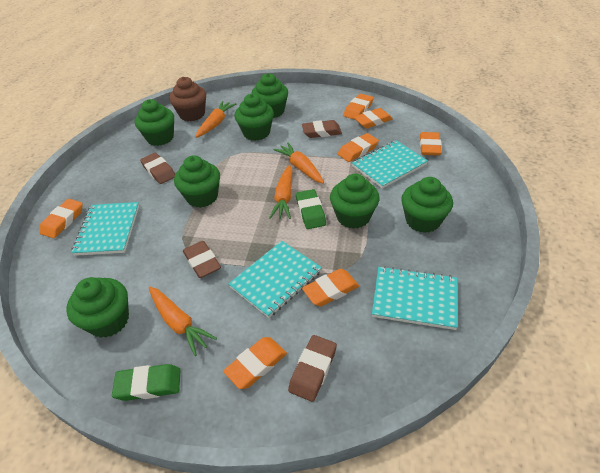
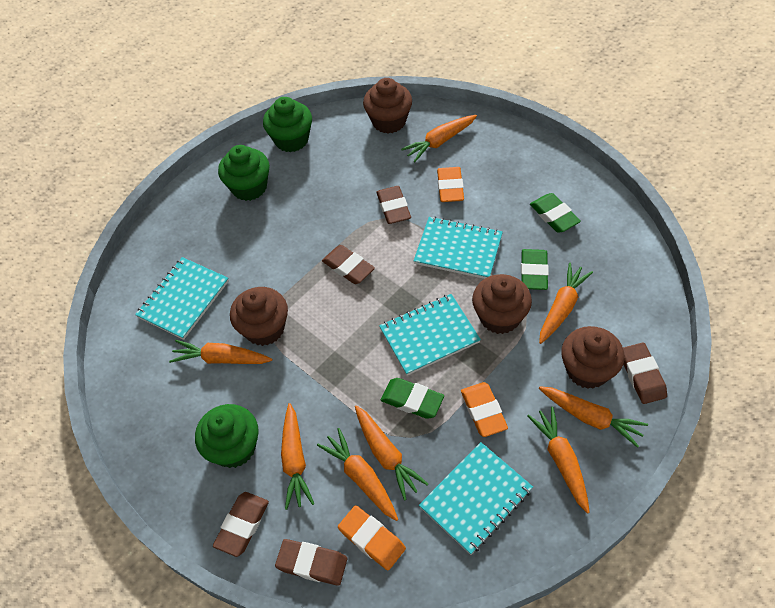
brown cupcake: [169,77,206,121] = 1 -> [230,287,288,346] [363,78,412,133] [472,274,532,334] [561,326,625,389] = 4
brown eraser: [140,153,175,184] [183,241,221,278] [288,335,337,402] [302,120,342,138] = 4 -> [213,492,269,557] [275,539,347,586] [322,245,375,284] [376,186,411,224] [623,342,667,404] = 5
green cupcake: [67,277,129,338] [135,99,174,146] [174,155,220,208] [234,94,274,141] [251,73,288,118] [330,174,380,229] [401,177,453,233] = 7 -> [195,404,259,468] [218,145,270,201] [263,97,312,152] = 3
green eraser: [112,364,180,401] [296,189,326,229] = 2 -> [381,378,444,419] [521,249,549,290] [530,193,581,233] = 3
orange carrot: [149,287,217,356] [195,101,236,138] [269,165,292,219] [273,142,324,183] = 4 -> [169,340,272,364] [281,403,314,510] [317,428,398,521] [355,405,428,500] [401,115,477,162] [527,406,590,514] [539,262,593,344] [539,386,648,448] = 8
orange eraser: [39,199,83,238] [223,337,287,389] [302,269,359,306] [338,133,379,162] [343,94,374,120] [354,108,393,129] [420,132,442,156] = 7 -> [338,506,406,570] [437,167,464,202] [461,382,508,437] = 3

